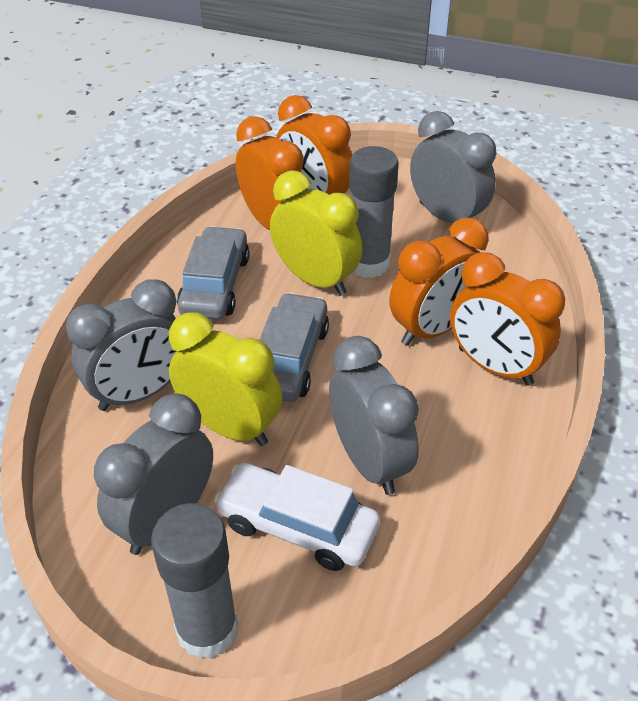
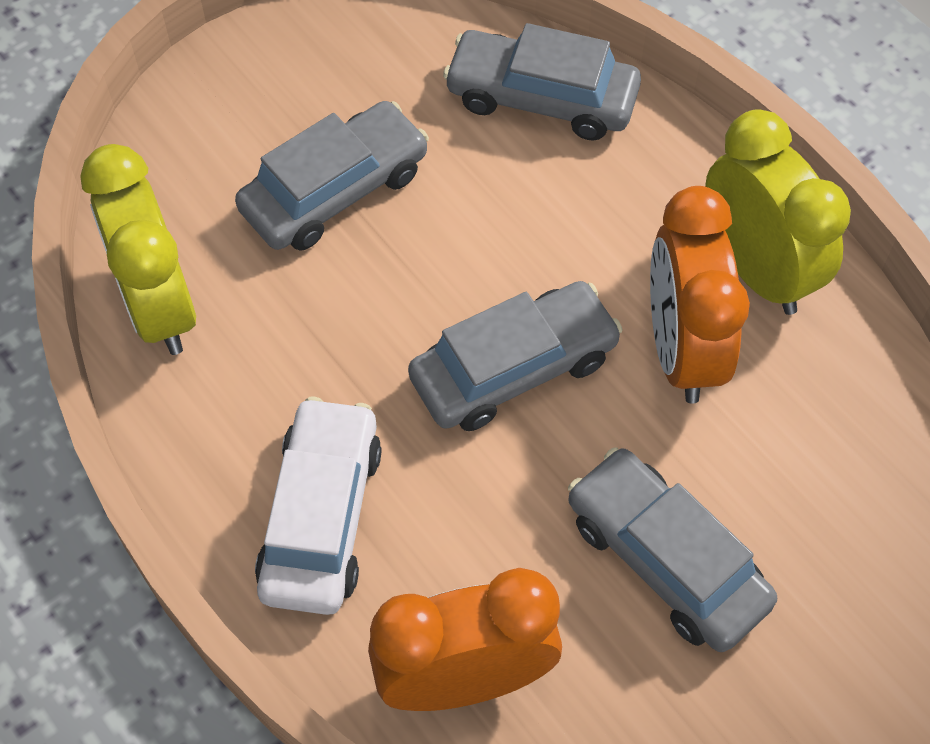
grey car: [177,226,250,319] [259,292,329,402] = 2 -> [235,101,429,251] [408,281,623,431] [443,23,641,141] [568,447,777,652] = 4
grey clock: [66,279,177,411] [94,394,213,555] [329,336,419,495] [410,111,496,223] = 4 -> none = 0
grey glue stick: [151,503,238,659] [349,146,399,278] = 2 -> none = 0
orange clock: [236,116,307,230] [276,95,352,195] [389,218,489,346] [450,252,565,386] = 4 -> [368,568,562,711] [650,186,750,404] = 2

